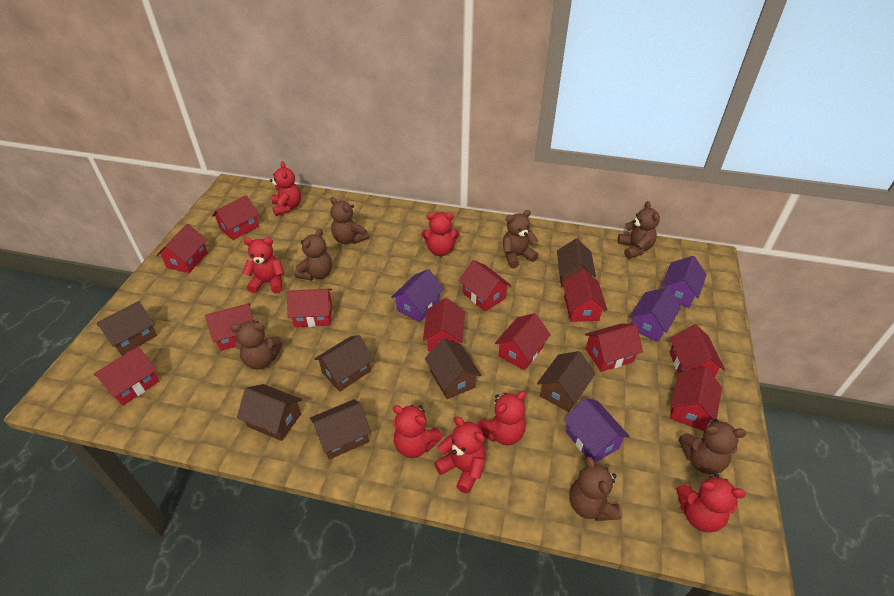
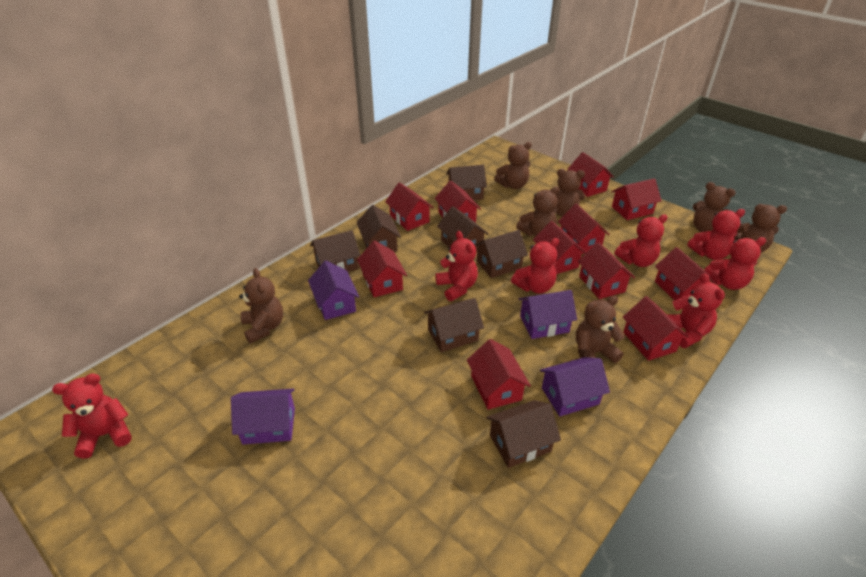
red house: [94,346,159,406] [156,224,208,273] [205,304,253,351] [212,195,259,240] [287,289,332,327] [423,298,465,351] [459,260,511,311] [495,313,551,370] [563,270,607,322] [585,323,643,372] [670,324,725,377] [670,367,722,431] = 12 -> [357,241,407,297] [385,182,434,231] [435,181,481,223] [467,339,531,410] [533,221,586,274] [558,203,610,254] [568,152,614,197] [578,242,635,299] [611,179,662,220] [623,296,689,361] [655,247,715,301] = 11

